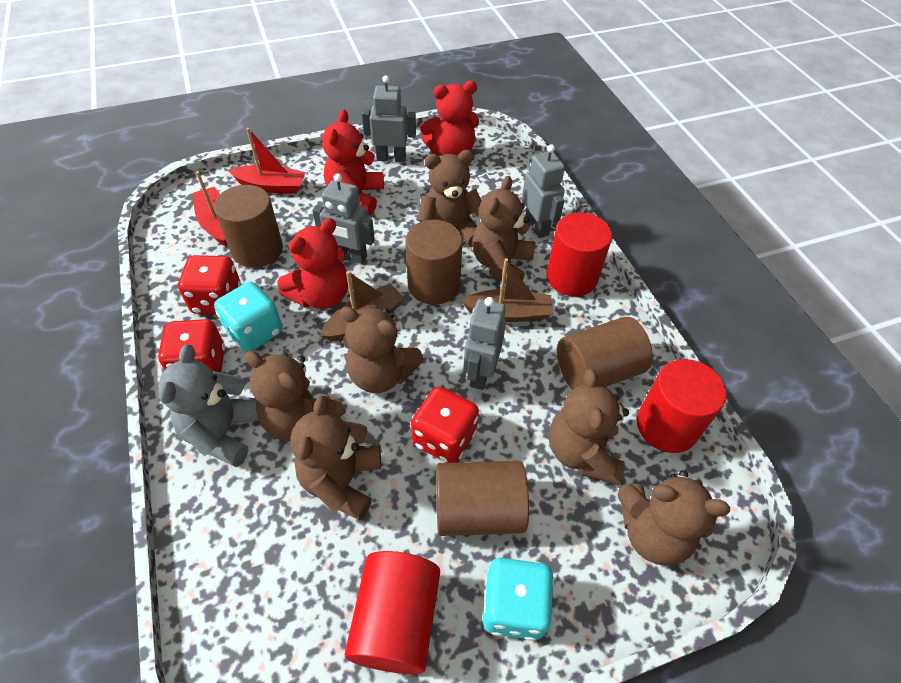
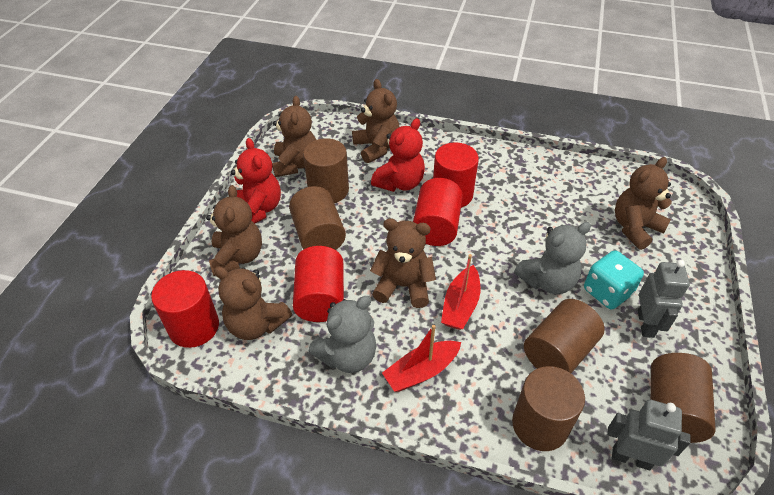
brown boat: [320,271,404,341] [461,258,553,322] = 2 -> none = 0
brown cylinder: [214,185,283,268] [405,220,463,305] [436,461,529,536] [557,317,653,390] = 4 -> [289,186,346,250] [303,138,349,203] [512,366,585,451] [524,299,605,373] [650,353,716,443] = 5
brown teddy bear: [245,351,346,441] [290,395,381,521] [340,306,424,393] [418,150,482,247] [472,176,535,284] [549,368,629,485] [617,470,730,566] = 7 -> [206,185,262,276] [214,266,292,340] [272,96,316,177] [352,79,399,163] [370,218,436,308] [615,157,672,250] = 6
grey robot: [312,174,375,264] [362,76,416,162] [464,297,506,390] [522,144,565,238] = 4 -> [607,399,691,470] [638,260,690,338] = 2
grey teddy bear: [158,345,259,467] = 1 -> [309,296,377,373] [514,222,591,294] = 2
red cylinder: [344,551,440,674] [546,212,612,296] [637,359,726,453] = 3 -> [151,270,219,348] [293,246,344,322] [413,178,463,246] [433,142,479,208] = 4
red dice: [158,319,225,373] [178,255,241,314] [411,387,479,463] = 3 -> none = 0
red teddy bear: [277,218,348,309] [322,110,384,214] [420,81,479,156] = 3 -> [231,138,281,223] [371,118,425,192] = 2
turquoise dice: [214,282,283,352] [483,558,554,641] = 2 -> [584,250,644,309] = 1

